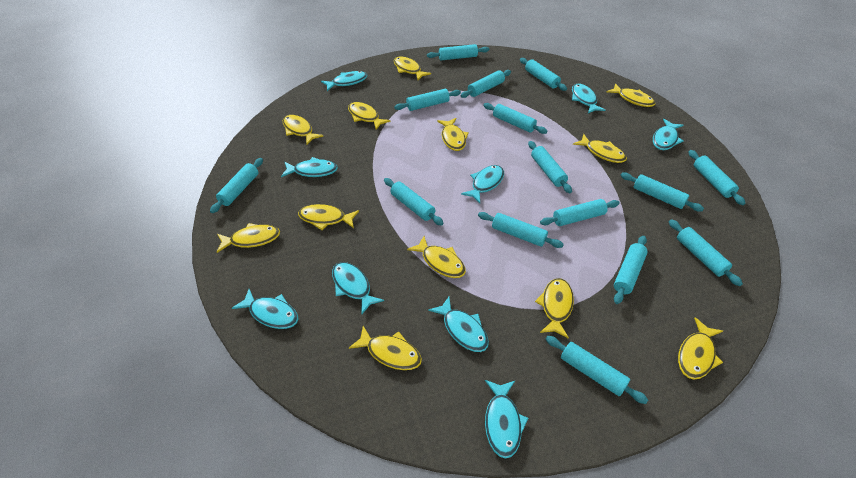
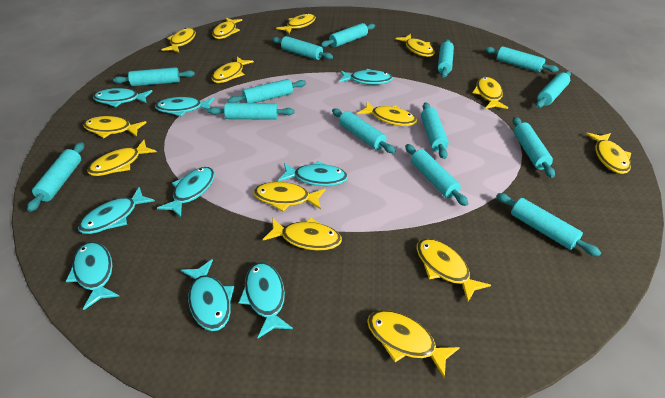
turquoise rolling pin: [210,158,263,213] [384,178,444,226] [394,89,461,111] [427,44,489,60] [460,70,511,98] [478,212,564,248] [483,103,548,134] [520,58,567,91] [528,141,572,193] [540,199,620,226] [546,336,648,404] [614,236,648,304] [620,172,704,211] [669,219,743,286] [689,150,745,205] = 15 -> [27,142,84,212] [113,67,195,86] [208,103,295,120] [228,79,306,103] [272,36,333,60] [321,23,375,47] [332,108,395,153] [405,144,469,206] [421,102,449,159] [438,39,454,78] [485,46,559,72] [496,193,601,257] [513,117,555,178] [536,71,571,108] = 14
yellow fish: [217,223,280,253] [283,115,323,145] [298,204,359,230] [348,102,391,130] [349,326,422,370] [394,57,431,80] [407,236,466,278] [437,118,469,151] [535,278,574,339] [573,134,627,163] [606,83,656,107] [678,317,723,380] = 12 -> [83,116,147,138] [87,140,157,176] [162,28,196,53] [211,57,254,83] [212,18,242,39] [254,182,326,212] [263,217,342,251] [276,13,316,34] [357,102,417,126] [367,310,460,378] [395,34,435,57] [416,239,491,303] [473,77,508,109] [586,133,631,174] = 14

